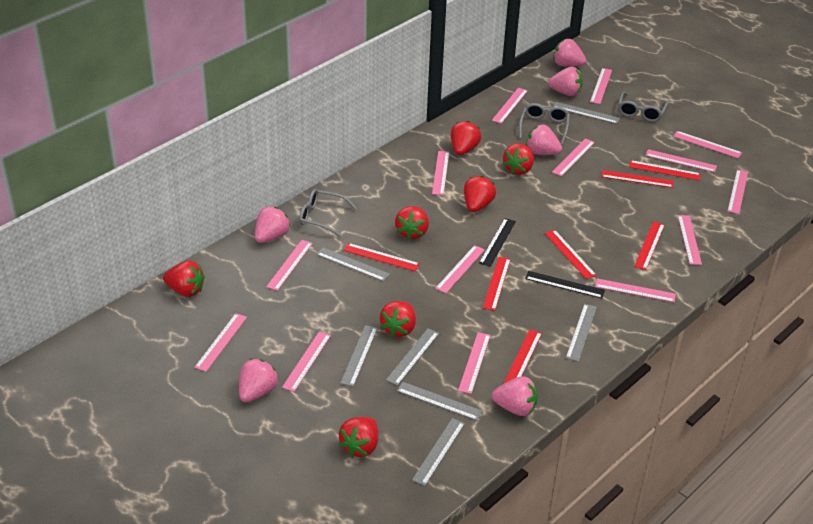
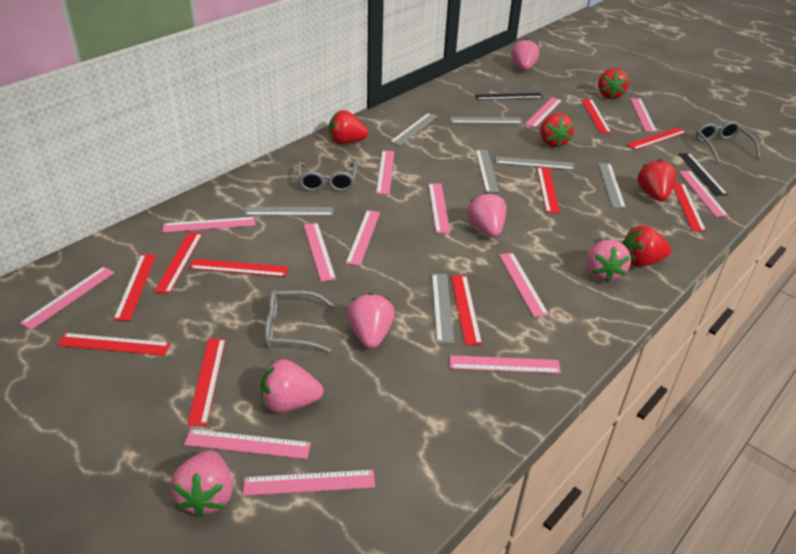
pink ruler: [194,313,247,372] [266,240,313,291] [282,331,331,392] [432,151,449,195] [435,245,485,293] [458,332,490,394] [492,88,528,124] [552,138,595,176] [590,68,612,104] [595,278,676,302] [646,149,717,172] [673,131,742,158] [678,215,702,265] [728,170,748,214] = 14 -> [20,267,115,330] [163,217,256,232] [184,429,311,459] [243,470,375,496] [304,223,336,282] [346,210,380,266] [376,150,394,195] [429,183,450,233] [450,355,561,374] [499,253,549,317] [525,97,562,128] [630,98,657,132] [679,171,728,217] = 13
red ruler: [344,243,420,271] [483,257,511,311] [503,329,542,384] [545,230,597,279] [601,170,674,188] [629,160,701,180] [634,221,665,270] = 7 -> [57,333,171,356] [113,254,156,321] [154,232,202,294] [187,339,226,426] [189,259,288,277] [451,275,482,345] [537,167,560,214] [582,99,611,133] [627,127,686,150] [673,183,706,232] = 10
red strawberry: [163,261,205,297] [338,417,378,457] [380,301,416,337] [395,206,429,240] [451,121,481,155] [464,176,496,212] [503,143,534,175] = 7 -> [329,110,368,144] [540,113,574,147] [598,68,629,99] [622,225,671,267] [637,159,676,201] = 5

